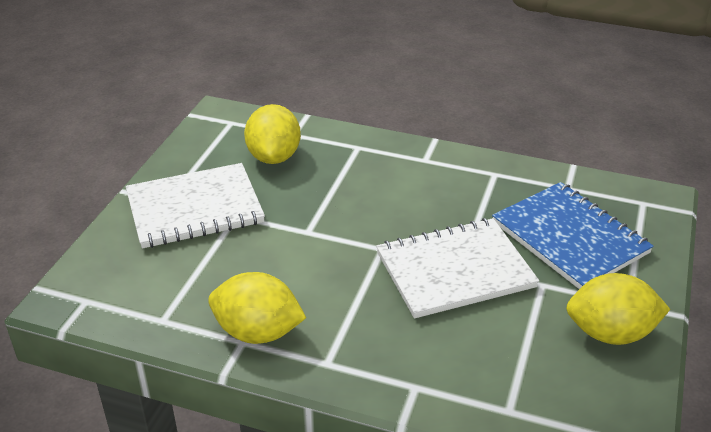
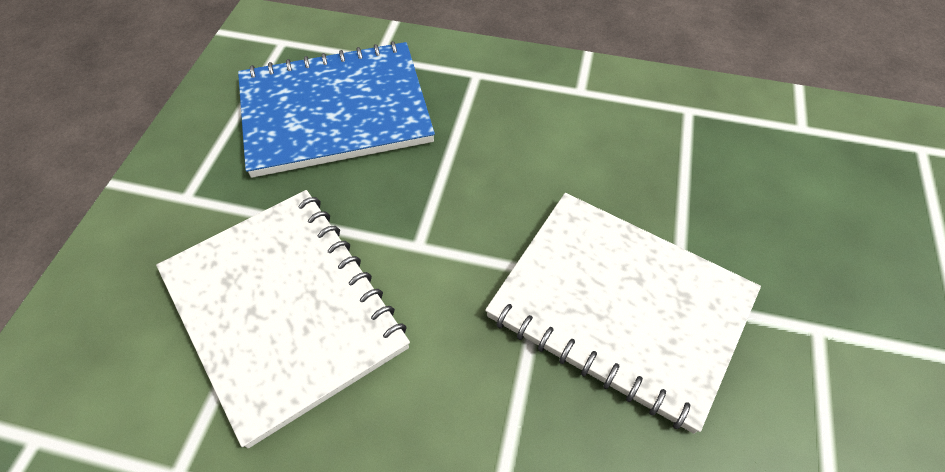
yellow lemon: [208,272,306,344] [244,104,301,164] [566,273,670,345] = 3 -> none = 0

